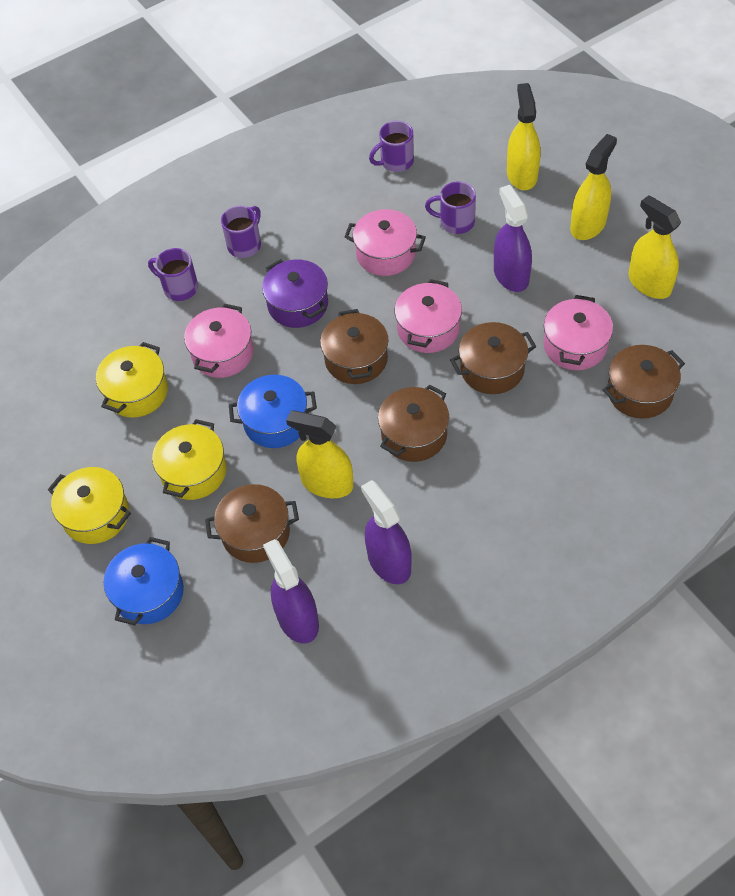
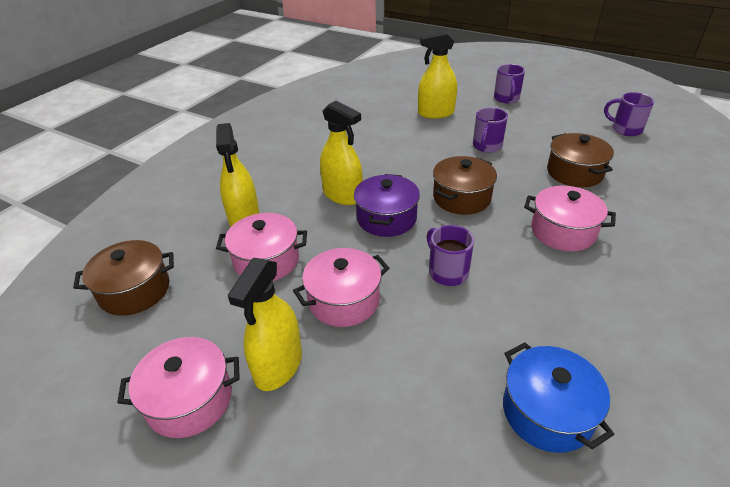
blue pot: [104,537,184,625] [229,375,317,448] = 2 -> [503,342,614,453] = 1
brown pot: [205,484,299,563] [320,309,389,384] [378,384,449,462] [450,322,536,394] [603,345,685,419] = 5 -> [73,240,174,316] [433,156,497,215] [547,133,614,187] = 3
purple spray bottle: [263,539,319,644] [361,480,412,584] [494,185,532,292] = 3 -> none = 0
yellow pot: [48,467,131,544] [96,342,168,418] [152,419,227,500] = 3 -> none = 0

